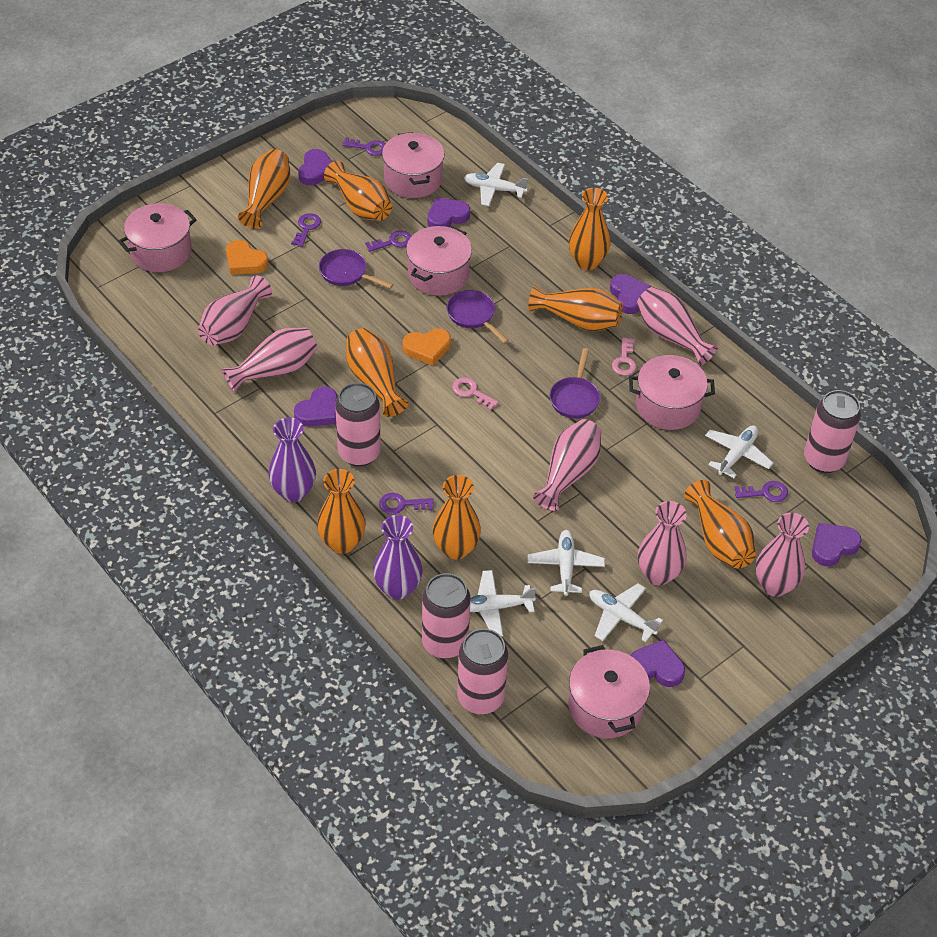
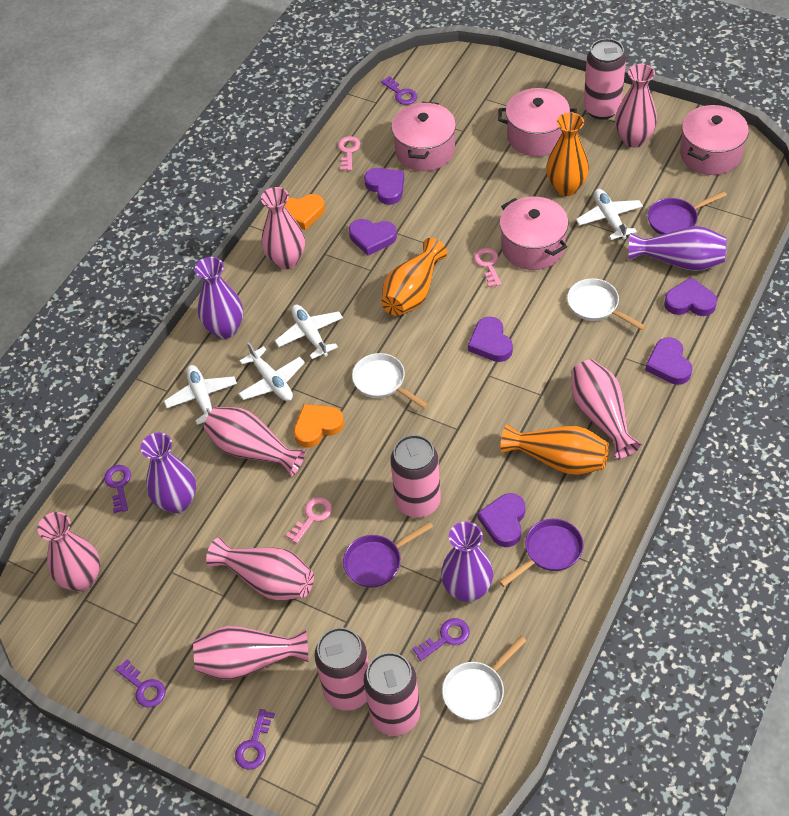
orange vase: [238,149,290,229] [317,469,366,554] [324,161,392,221] [346,328,408,417] [432,475,481,560] [529,286,623,331] [569,188,610,270] [684,480,756,569] = 8 -> [381,238,447,316] [501,424,609,475] [546,112,589,196] = 3
pink key: [452,377,499,411] [612,337,636,376] = 2 -> [286,497,332,544] [338,136,360,171] [474,248,501,287] = 3
pink pot: [118,203,197,272] [382,132,445,198] [406,226,472,296] [568,645,650,738] [629,355,715,430] = 5 -> [391,102,456,171] [498,88,577,157] [499,197,568,270] [680,105,749,175] = 4
pink vase: [198,275,272,345] [222,327,317,392] [533,419,601,511] [637,287,718,366] [638,501,687,585] [755,512,809,597] = 6 -> [38,512,100,591] [193,626,308,680] [204,407,306,477] [206,537,314,601] [261,187,305,269] [571,359,642,459] [615,64,657,148] = 7
purple vase: [269,417,316,502] [373,515,423,600] = 2 -> [141,433,196,513] [195,257,243,339] [441,522,493,602] [629,226,727,271] = 4
white pan: none = 0 -> [352,353,429,409] [442,636,527,721] [567,278,646,331] = 3
white plane: [464,163,528,206] [470,570,536,636] [528,530,605,596] [589,583,663,642] [705,425,773,478] = 5 -> [164,365,237,425] [238,342,305,401] [275,305,343,359] [576,189,643,240] = 4

